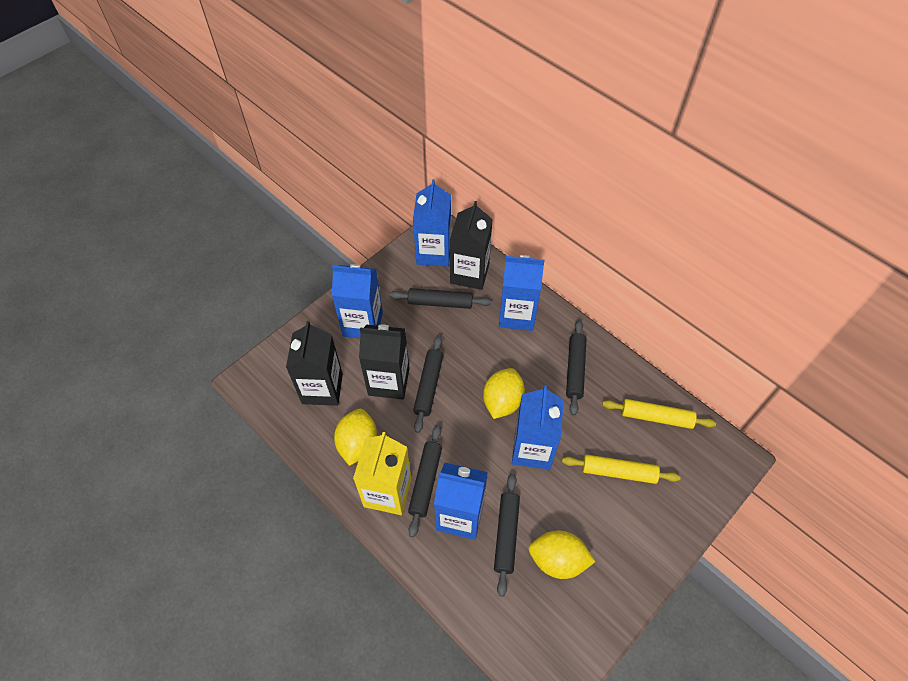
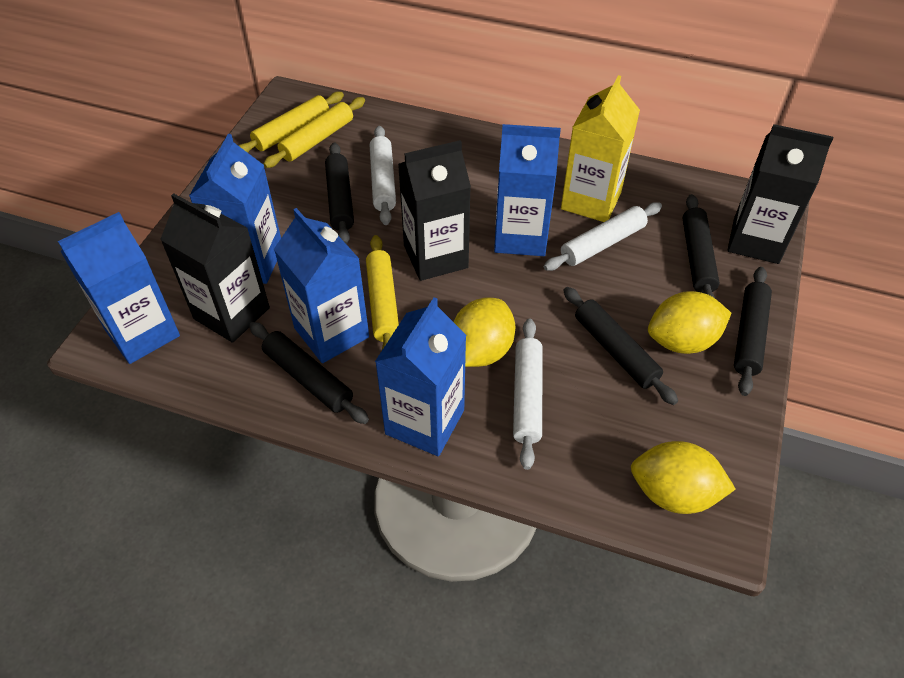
white rolling pin: none = 0 -> [370,126,396,225] [513,319,543,470] [544,202,662,271] = 3
yellow rolling pin: [562,454,680,484] [602,399,716,429] = 2 -> [238,92,344,153] [263,97,365,168] [366,235,399,350] = 3

